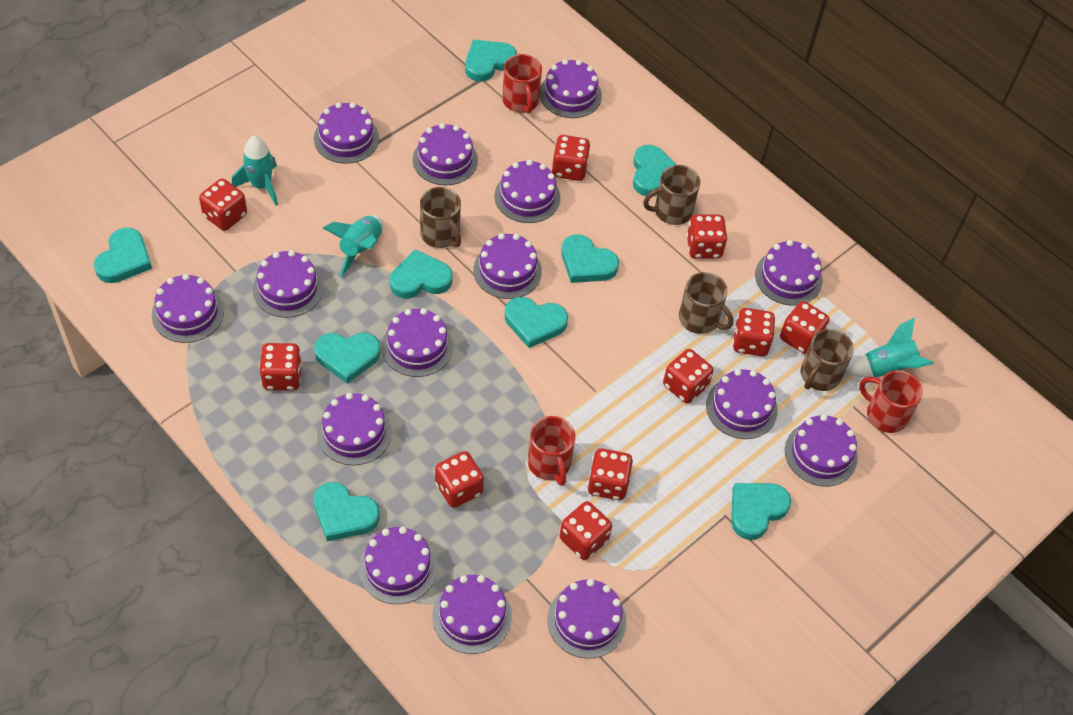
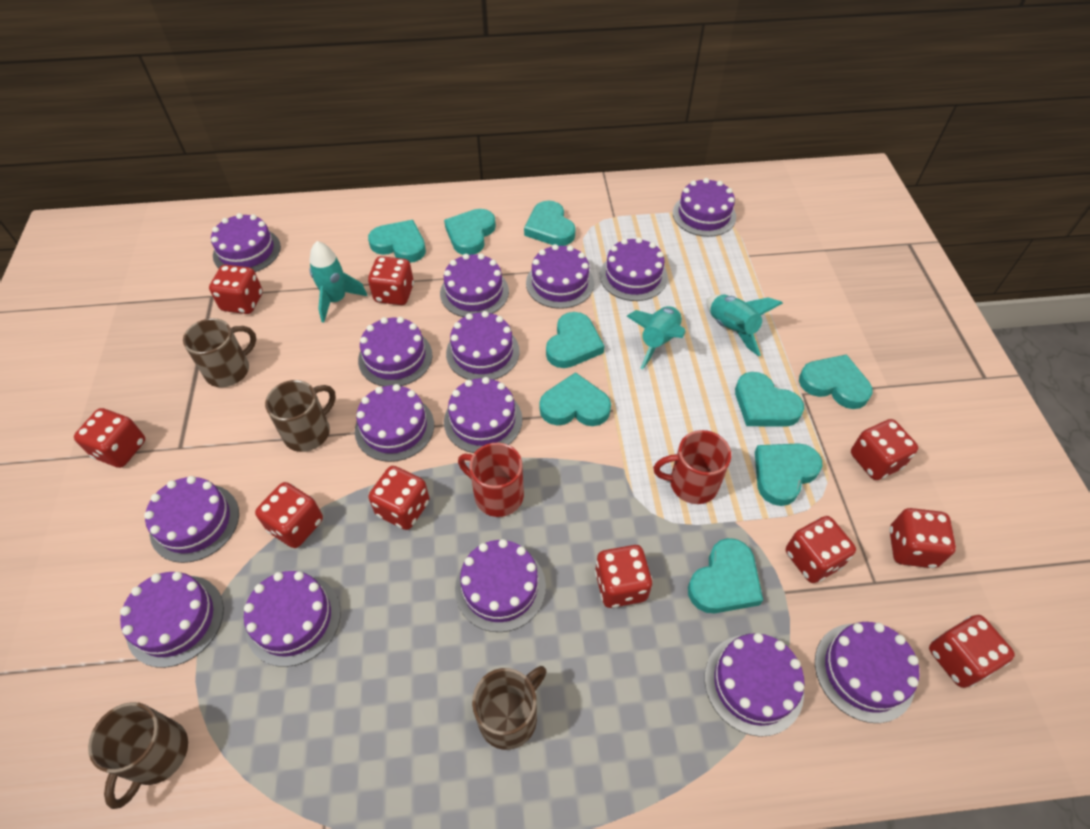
red mug: [502,54,542,114] [528,416,575,486] [859,370,923,433] = 3 -> [458,443,524,517] [653,430,731,504] = 2

